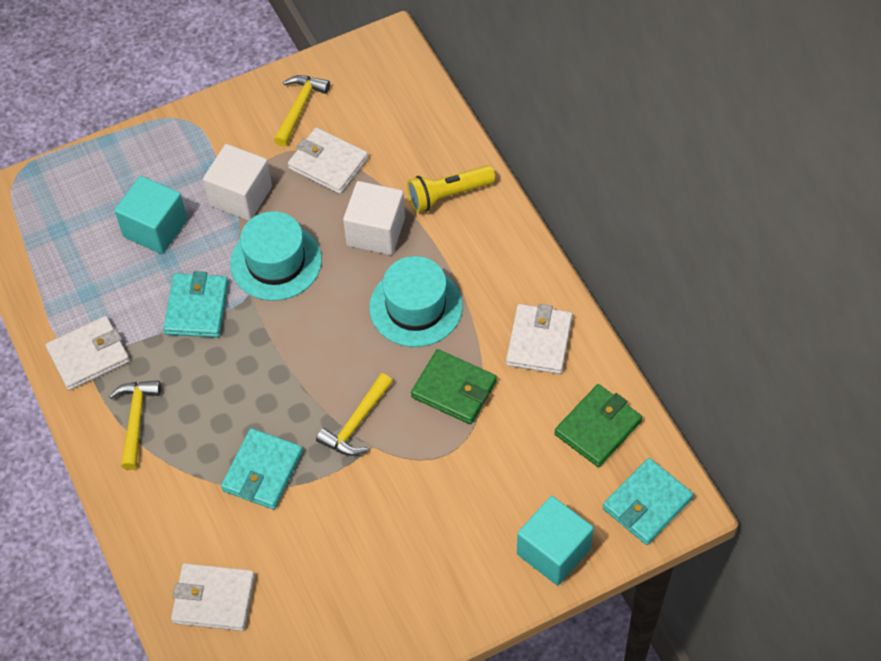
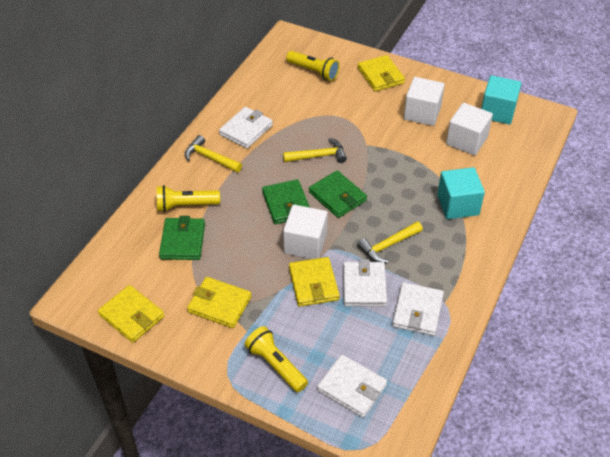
green wallet: [411,349,497,424] [555,384,642,467] = 2 -> [159,216,205,260] [262,179,310,224] [309,170,367,218] = 3
turquoise hat: [230,211,322,301] [369,256,463,347] = 2 -> none = 0
turquoise wallet: [163,271,228,338] [221,428,303,510] [603,458,693,545] = 3 -> none = 0
white cube: [203,144,272,221] [343,181,405,255] = 2 -> [283,205,328,259] [404,77,445,126] [446,103,493,156] = 3
yellow flashlight: [407,165,495,213] = 1 -> [157,185,220,212] [244,326,308,392] [286,51,340,81] = 3
yellow wallet: none = 0 -> [98,285,164,343] [187,277,251,328] [289,257,340,307] [358,55,405,91] = 4

